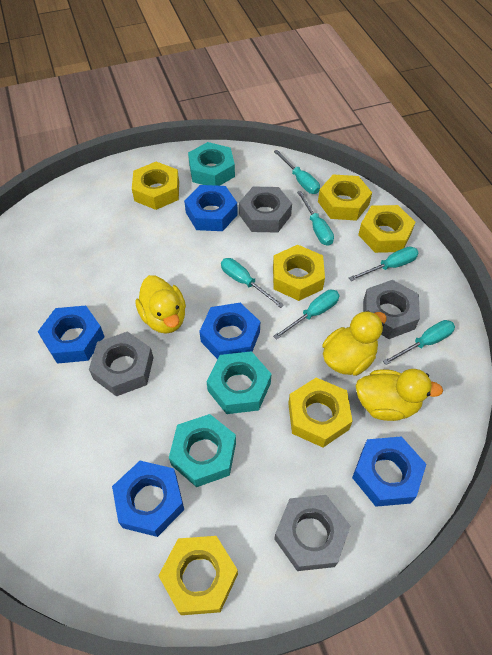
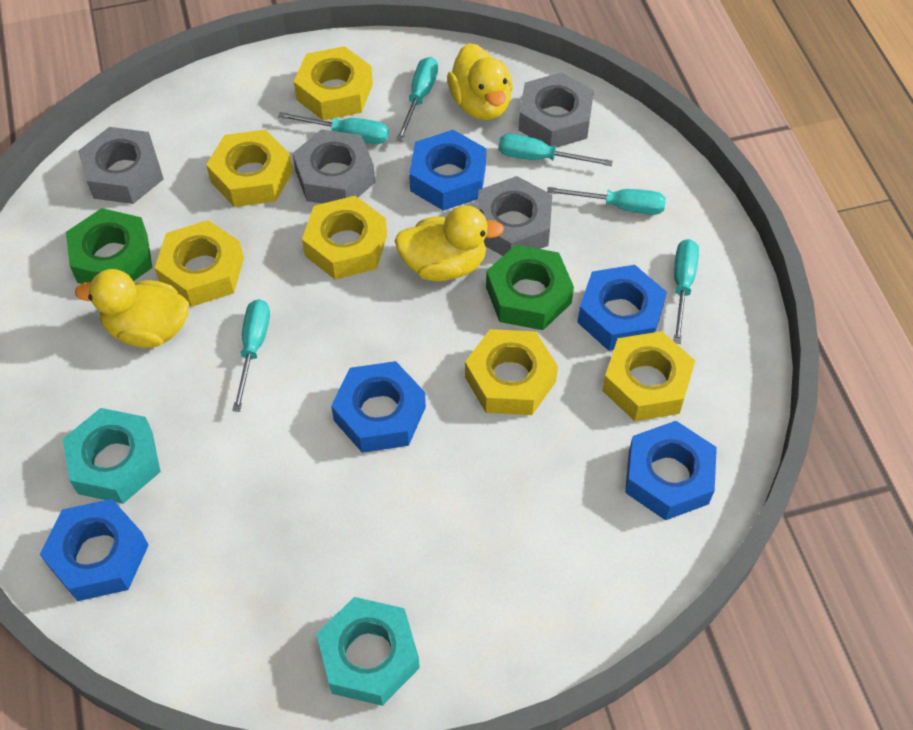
green nut: none = 0 -> [66,208,152,284] [486,245,574,330] = 2
turquoise nut: [169,414,236,487] [188,142,235,186] [206,351,271,414] = 3 -> [63,408,161,504] [316,597,420,706] = 2

